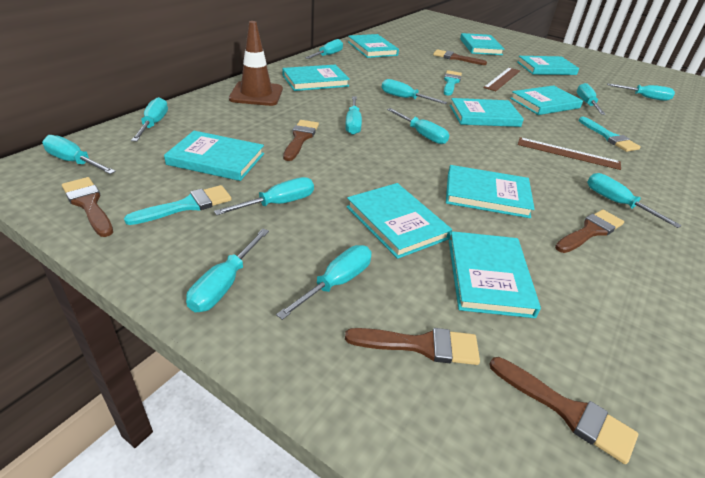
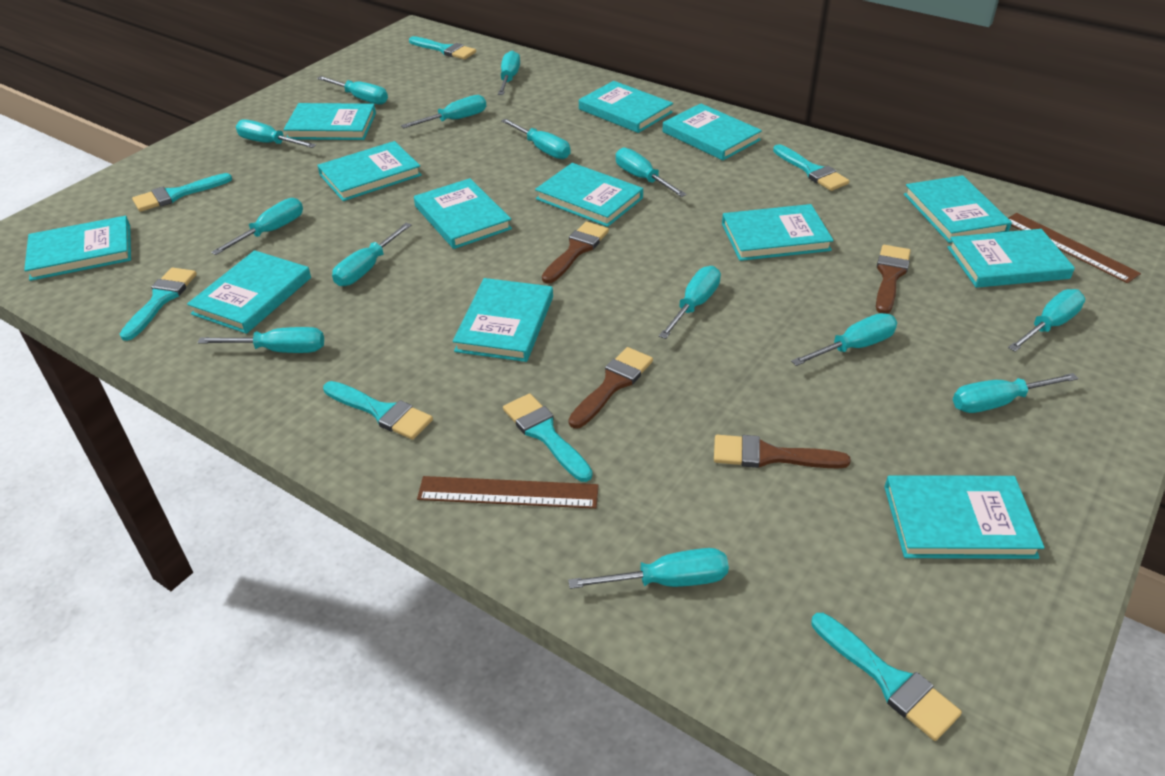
brown brush: [62,177,113,237] [283,120,319,161] [345,328,480,365] [433,49,487,65] [489,357,638,464] [555,210,624,253] = 6 -> [542,222,609,284] [568,347,653,429] [714,435,851,468] [876,245,911,314] = 4
brown traffic cone: [229,21,283,106] = 1 -> none = 0
turquoise book: [164,131,264,181] [282,65,350,91] [346,183,452,259] [348,34,399,58] [446,165,535,218] [449,231,541,318] [450,98,524,127] [460,33,504,55] [510,85,583,115] [517,56,579,75] = 10 -> [24,216,131,281] [187,250,311,334] [283,103,376,140] [317,141,422,201] [414,178,512,249] [453,278,553,362] [535,163,643,227] [579,81,673,133] [662,103,762,160] [722,204,834,261] [884,475,1045,559] [904,175,1012,243] [947,229,1075,288] = 13
turquoise brush: [124,185,232,225] [444,70,462,96] [579,117,641,152] = 3 -> [120,267,197,341] [132,173,232,212] [323,381,433,440] [409,36,476,60] [503,393,593,482] [773,144,849,191] [811,613,962,741] = 7
turquoise screwdriver: [42,135,116,174] [131,97,168,142] [186,229,269,312] [214,177,314,215] [276,245,372,320] [305,39,343,59] [345,96,362,135] [382,79,447,104] [387,108,449,144] [577,83,605,115] [587,173,682,228] [607,83,675,101] = 12 -> [198,327,324,353] [211,198,303,255] [236,119,316,148] [317,76,388,105] [332,223,412,286] [401,95,486,128] [498,51,520,95] [501,118,571,159] [568,548,729,589] [616,147,687,197] [659,266,721,339] [791,313,897,366] [953,373,1079,413] [1008,289,1085,352] = 14

